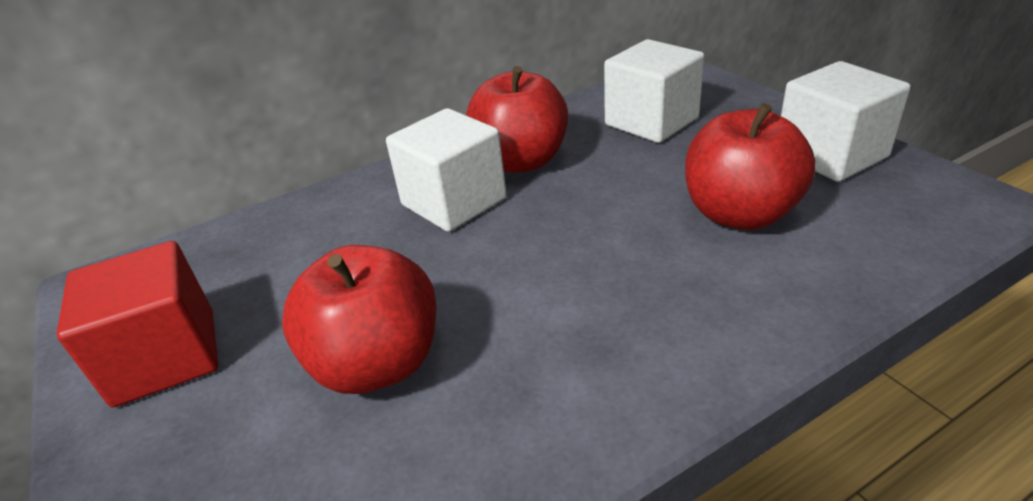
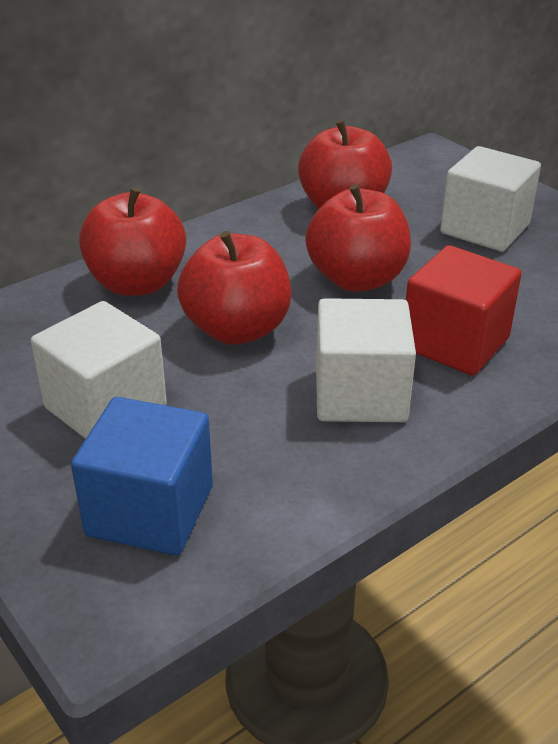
blue cube: none = 0 -> [71,397,213,555] = 1
red apple: [282,245,437,394] [466,66,568,173] [685,103,815,230] = 3 -> [79,187,186,296] [177,231,291,345] [298,120,392,209] [305,184,411,292] = 4

